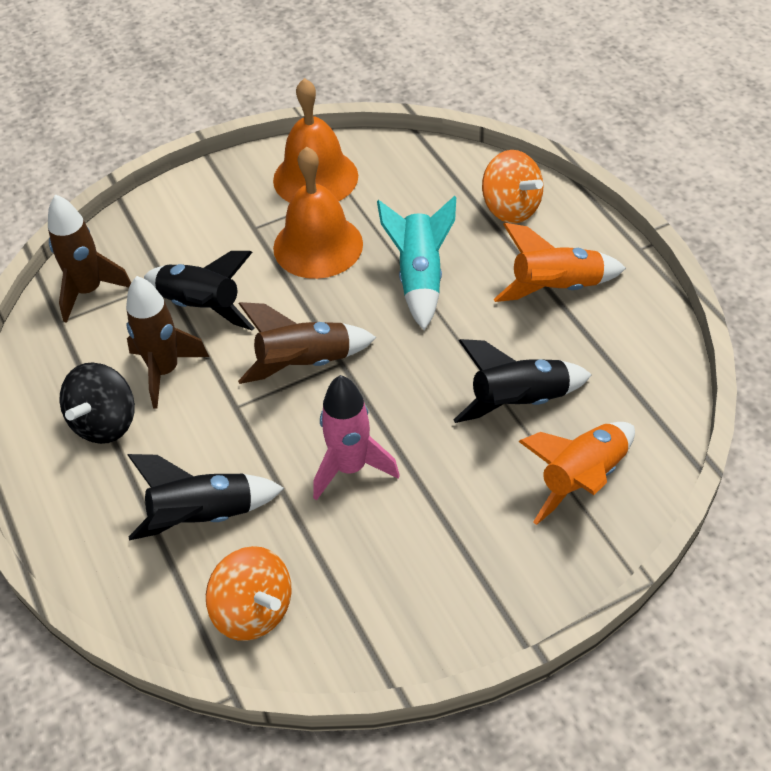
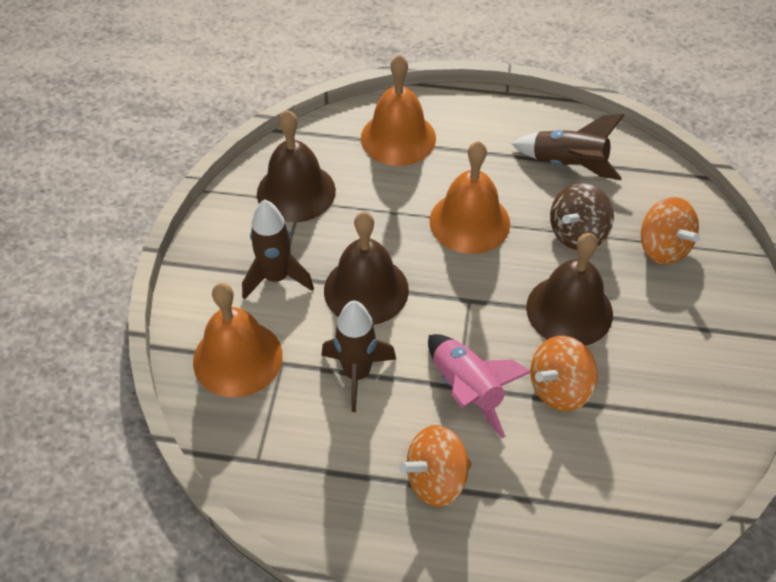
black rocket: [128,454,284,540] [144,251,254,331] [454,339,592,423] = 3 -> none = 0
black spinning top: [60,362,135,444] = 1 -> none = 0
brown bell: none = 0 -> [257,110,336,222] [324,212,409,325] [526,233,613,346] = 3
brown spinning top: none = 0 -> [550,183,614,250] = 1
orange bell: [273,78,358,203] [273,147,363,279] = 2 -> [193,283,283,398] [361,54,436,166] [429,141,510,254] = 3
orange rocket: [494,223,626,302] [518,422,635,525] = 2 -> none = 0
orange spinning top: [206,546,292,641] [482,150,543,223] = 2 -> [399,425,472,507] [530,336,598,411] [641,197,700,265] = 3
turquoise rocket: [377,196,456,330] = 1 -> none = 0

